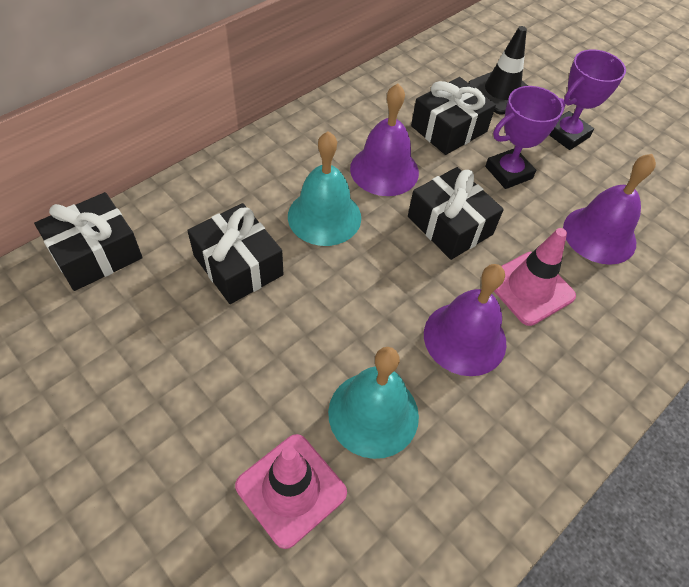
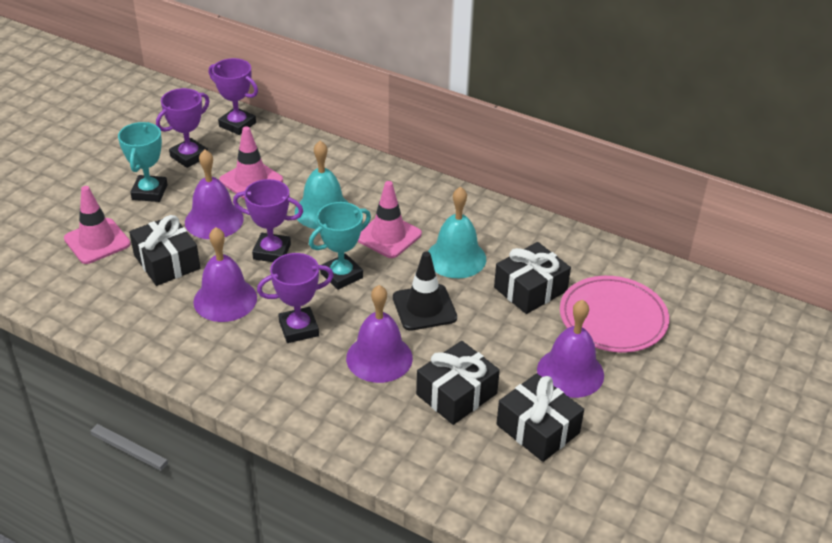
pink plate: none = 0 -> [560,276,669,353] = 1
pink traffic cone: [235,434,347,549] [494,228,576,326] = 2 -> [64,186,131,264] [219,126,283,199] [358,181,422,258] = 3
purple bell: [350,83,419,196] [424,264,507,376] [563,154,656,265] = 3 -> [185,149,244,239] [193,227,257,322] [346,285,413,383] [537,300,604,398] = 4
purple trophy: [485,86,565,189] [549,49,626,150] = 2 -> [156,88,210,168] [209,58,258,135] [233,179,303,262] [257,253,334,343] = 4
turquoise trophy: none = 0 -> [118,122,168,202] [309,202,371,290] = 2

